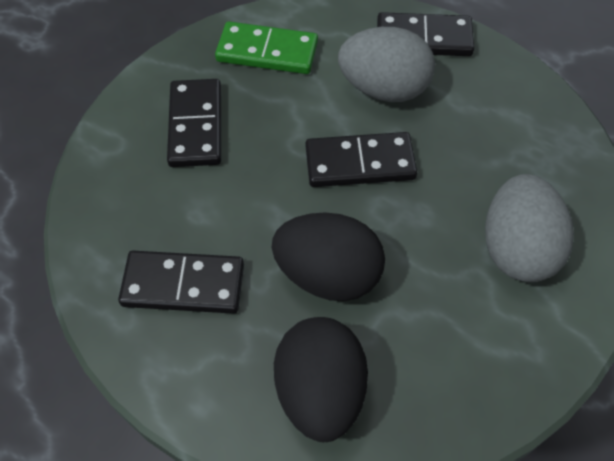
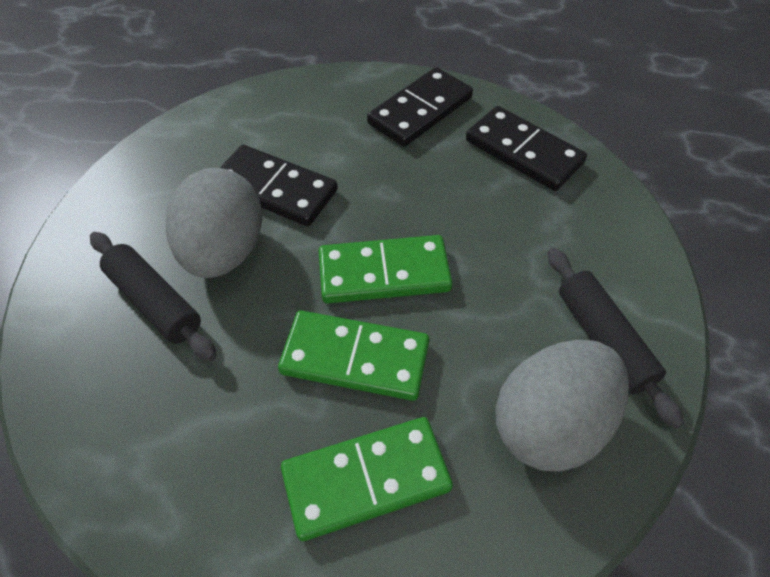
black domino: [118,251,244,314] [167,79,221,167] [305,132,417,187] [377,12,474,56] = 4 -> [220,145,337,226] [367,67,473,147] [466,106,587,191] = 3
black egg: [271,212,385,301] [274,317,368,442] = 2 -> none = 0
black rolling pin: none = 0 -> [90,232,217,361] [547,248,684,429] = 2
green domino: [215,21,318,74] = 1 -> [278,310,429,401] [281,417,453,541] [319,235,452,304] = 3

